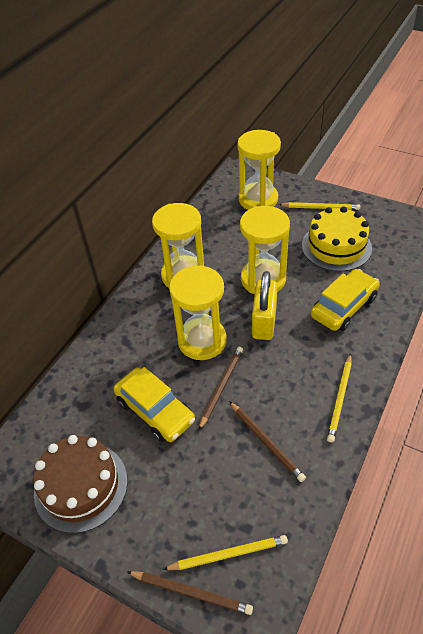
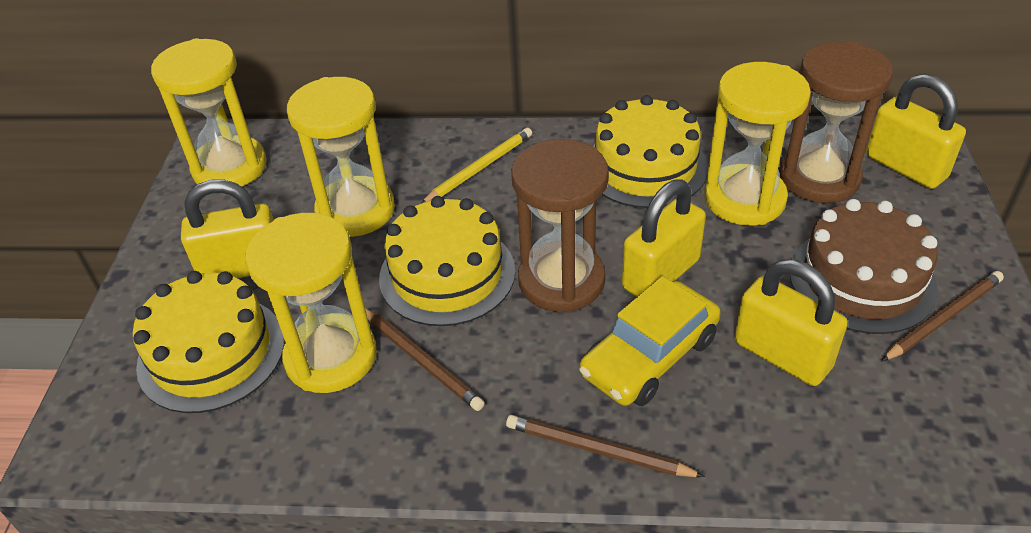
brown hourglass: none = 0 -> [511,139,609,313] [779,41,893,203] = 2
yellow cake: [302,207,372,272] = 1 -> [133,271,284,413] [379,196,515,326] [593,95,708,208] = 3
yellow car: [113,367,195,442] [311,269,380,331] = 2 -> [579,276,721,406] = 1
yellow padlock: [252,271,278,340] = 1 -> [181,179,274,278] [622,179,706,297] [734,259,848,386] [866,74,966,189] = 4
yellow pencil: [163,535,288,570] [278,202,360,210] [327,353,352,443] = 3 -> [421,127,532,204] = 1

